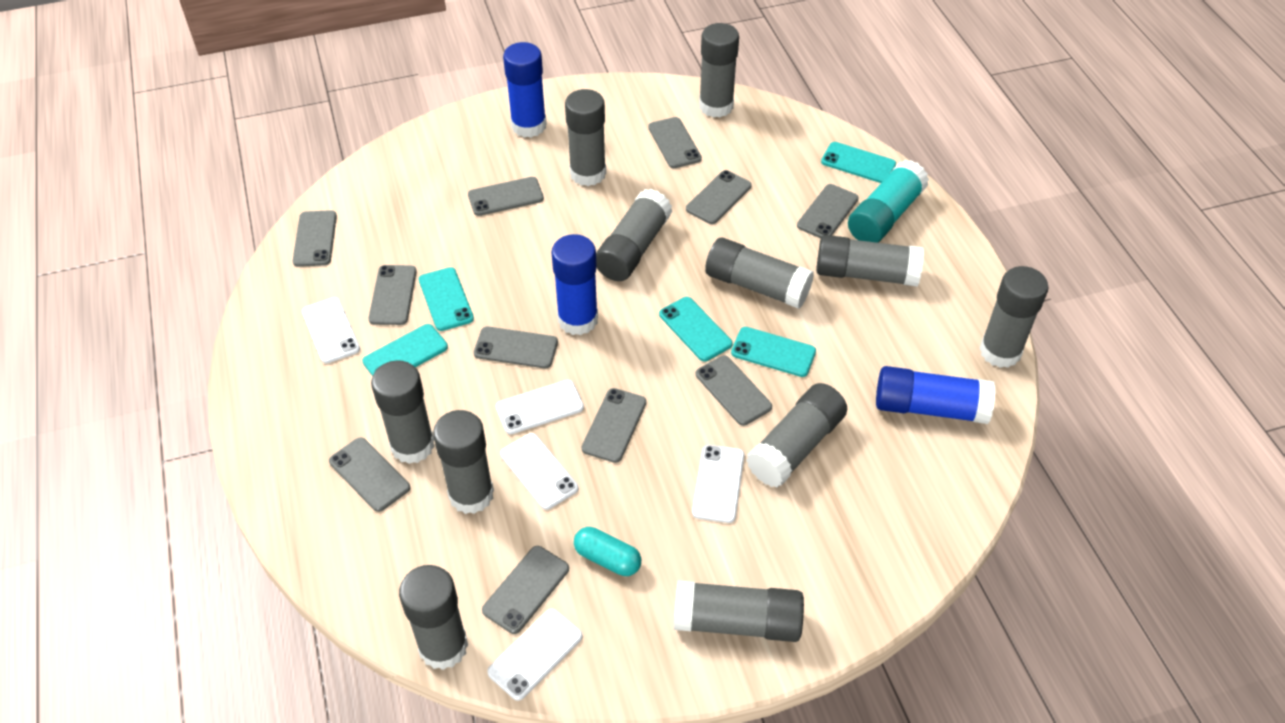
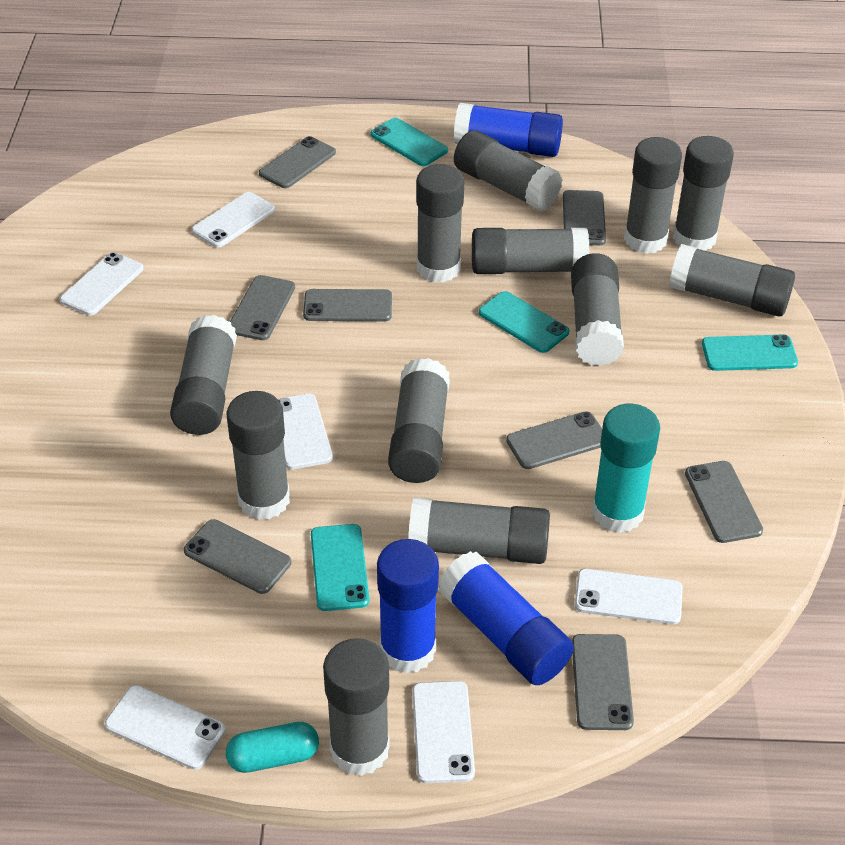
grey glue stick: [371,360,435,464] [399,565,468,670] [433,410,494,514] [565,89,606,186] [596,189,672,281] [674,581,804,642] [699,23,739,118] [705,238,814,309] [746,383,847,488] [816,235,924,286] [979,266,1048,368] = 11 -> [170,315,237,435] [226,391,290,520] [323,638,390,776] [388,358,450,483] [408,497,550,564] [416,164,464,283] [454,130,563,211] [472,228,589,274] [571,253,624,366] [624,137,682,254] [669,244,795,316] [673,136,734,251] = 12
grey phone: [293,210,337,267] [329,438,410,512] [369,265,417,325] [468,177,544,216] [474,327,558,368] [482,546,569,634] [582,388,646,463] [648,117,702,168] [686,170,752,224] [696,356,772,426] [797,184,859,238] = 11 -> [184,519,291,594] [230,275,295,340] [259,136,336,188] [303,289,392,321] [506,411,602,469] [563,190,606,245] [572,634,634,730] [685,461,763,543] = 8
turquoise phone: [363,324,448,376] [419,267,474,331] [659,297,733,361] [731,327,816,377] [821,142,896,183] = 5 -> [311,524,369,611] [370,118,448,166] [479,291,569,353] [702,335,798,371] = 4
white phone: [302,297,360,363] [487,609,583,701] [496,380,584,434] [500,433,578,510] [692,445,744,523] = 5 -> [60,252,144,315] [105,685,226,770] [192,192,275,247] [278,394,333,470] [412,681,475,783] [575,569,683,624] = 6

